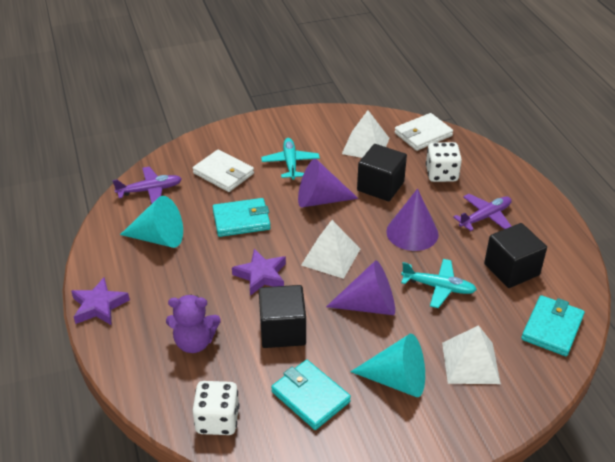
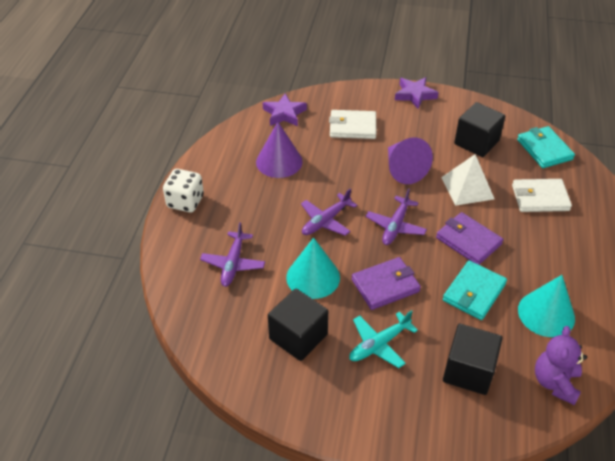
purple cone: [298,159,359,208] [326,260,395,315] [386,189,439,251] = 3 -> [256,122,303,178] [388,137,433,184] = 2
purple plane: [112,166,182,204] [453,194,512,231] = 2 -> [200,222,265,287] [301,188,357,236] [365,188,427,245] = 3
purple wallet: none = 0 -> [352,257,421,310] [436,212,503,265] = 2
turquoise plane: [261,138,320,180] [401,259,477,308] = 2 -> [349,310,418,368] = 1
turquoise wallet: [212,198,271,237] [271,360,351,430] [521,295,585,356] = 3 -> [443,260,507,320] [517,126,575,168] = 2
white dice: [192,381,239,435] [426,142,462,182] = 2 -> [163,169,204,213] = 1
white pyramid: [301,220,360,279] [342,110,390,158] [442,325,501,384] = 3 -> [441,154,494,206] = 1

